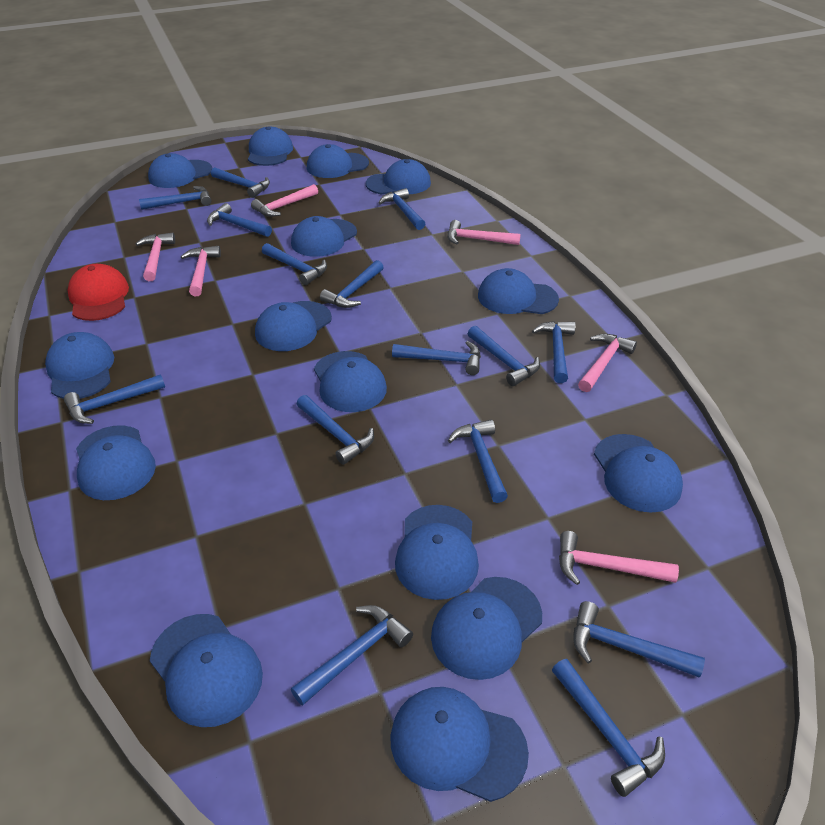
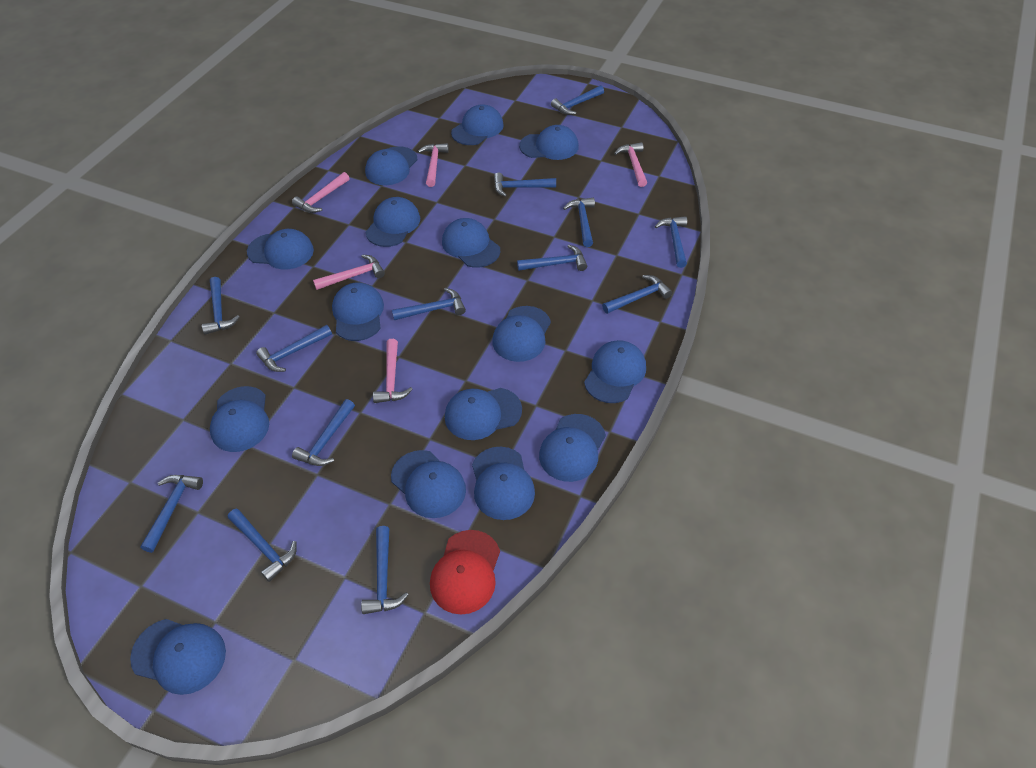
blue hammer: [64,374,165,424] [139,186,212,210] [207,203,272,237] [211,167,270,198] [262,243,327,285] [291,605,413,706] [296,395,374,465] [320,260,384,308] [379,188,425,230] [392,341,481,375] [448,420,508,503] [468,326,540,386] [532,321,576,383] [552,659,665,797] [573,601,705,678] = 15 -> [140,475,203,553] [202,277,239,335] [228,508,297,582] [256,325,332,372] [292,399,355,466] [361,526,409,614] [392,288,466,320] [494,173,556,197] [517,245,587,271] [551,85,604,115] [563,198,595,247] [602,275,673,314] [655,216,687,268] = 13
pink hammer: [136,232,175,281] [181,246,221,296] [251,184,318,217] [447,220,521,245] [559,531,679,585] [578,334,637,392] = 6 -> [292,172,350,213] [313,255,385,290] [373,339,413,403] [418,143,449,187] [614,142,647,187] = 5

